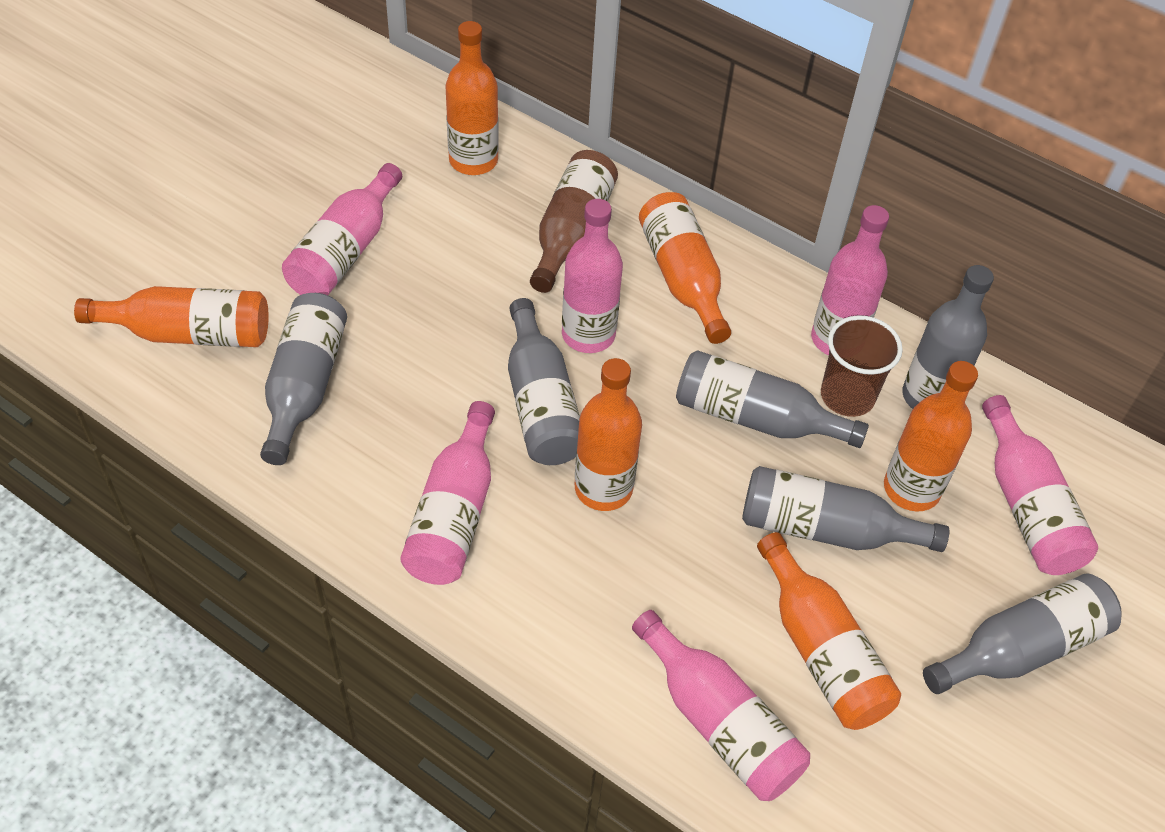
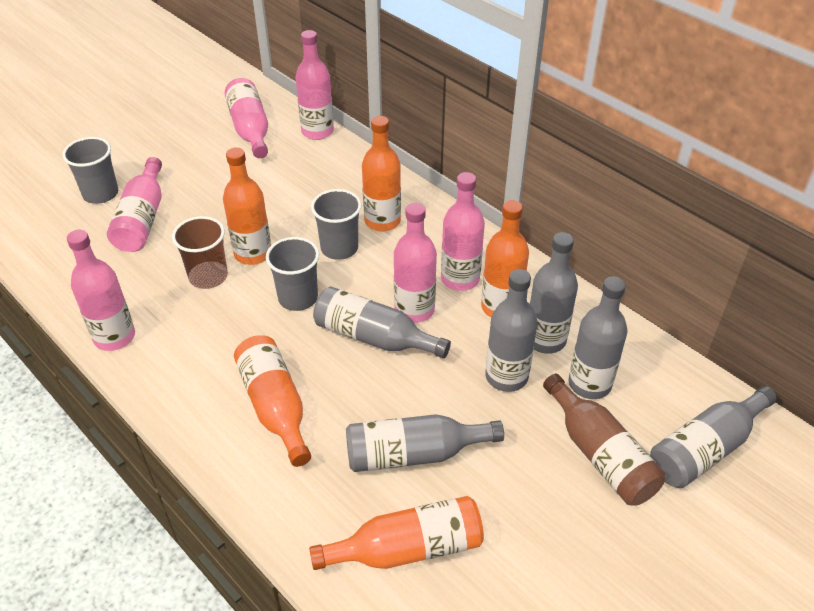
grey cup: none = 0 -> [63,137,118,204] [266,237,319,311] [311,189,362,260] = 3
orange bottle: [74,286,269,347] [445,21,499,175] [575,358,642,511] [639,192,731,344] [757,532,901,730] [884,361,978,511] = 6 -> [223,147,271,265] [234,335,311,467] [309,496,484,570] [362,116,401,231] [481,200,529,317] = 5

